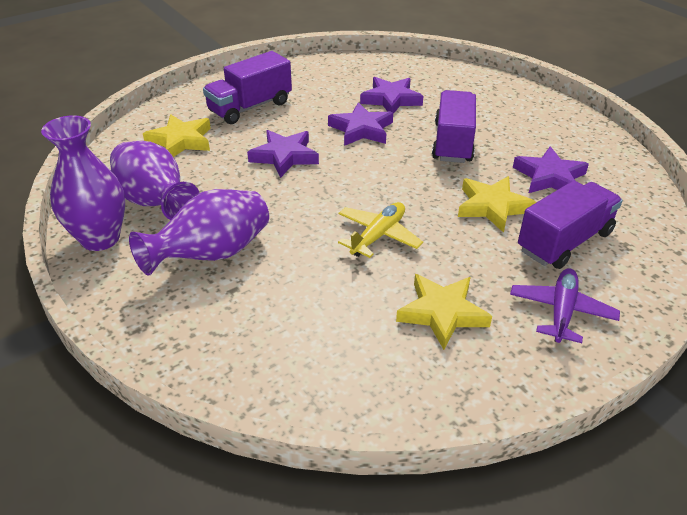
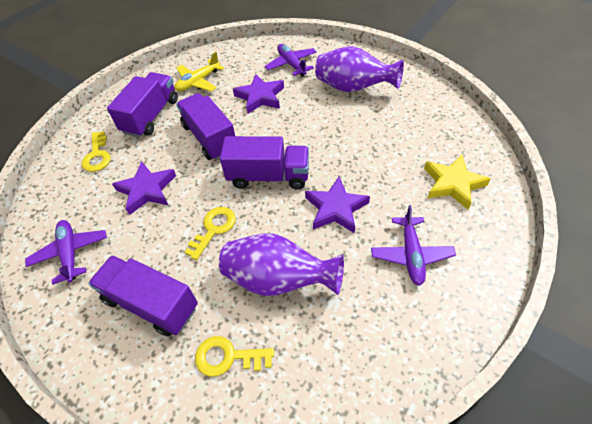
purple plane: [510,268,620,343] = 1 -> [25,220,107,285] [265,44,317,77] [371,205,456,286] = 3
purple star: [247,130,319,178] [328,102,393,146] [360,77,423,114] [513,146,589,193] = 4 -> [112,161,176,215] [233,74,284,114] [305,177,370,234] = 3
purple truck: [203,51,292,124] [432,90,476,163] [518,180,623,269] = 3 -> [88,255,198,336] [107,72,178,137] [176,93,235,160] [220,136,309,189] = 4
purple vase: [41,115,125,251] [110,141,200,220] [129,189,269,276] = 3 -> [219,233,344,296] [315,46,404,92] = 2
yellow key: none = 0 -> [82,131,111,172] [185,207,236,260] [195,336,274,377] = 3
yellow star: [143,114,211,157] [396,274,492,350] [458,176,536,233] = 3 -> [424,155,491,210] = 1

